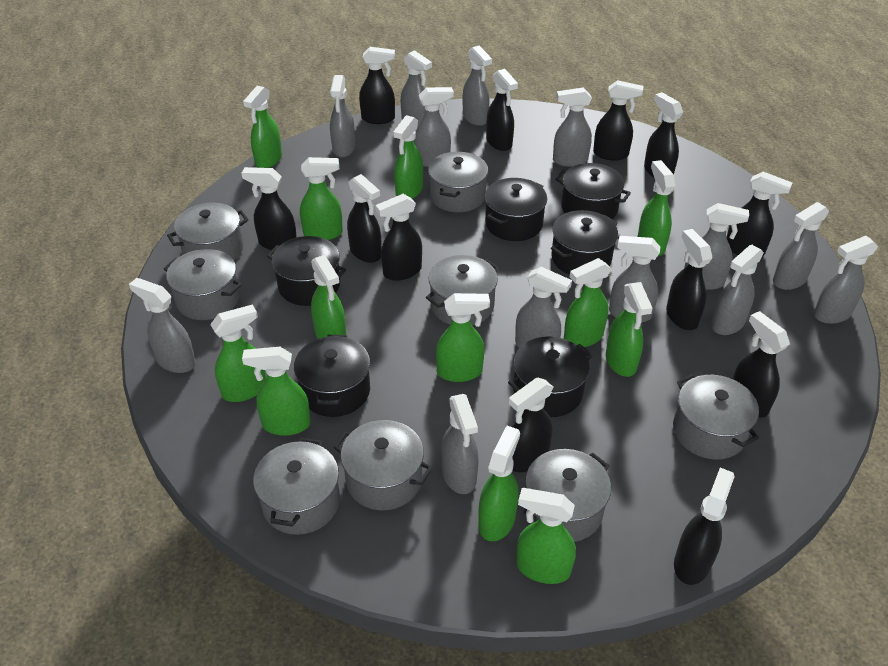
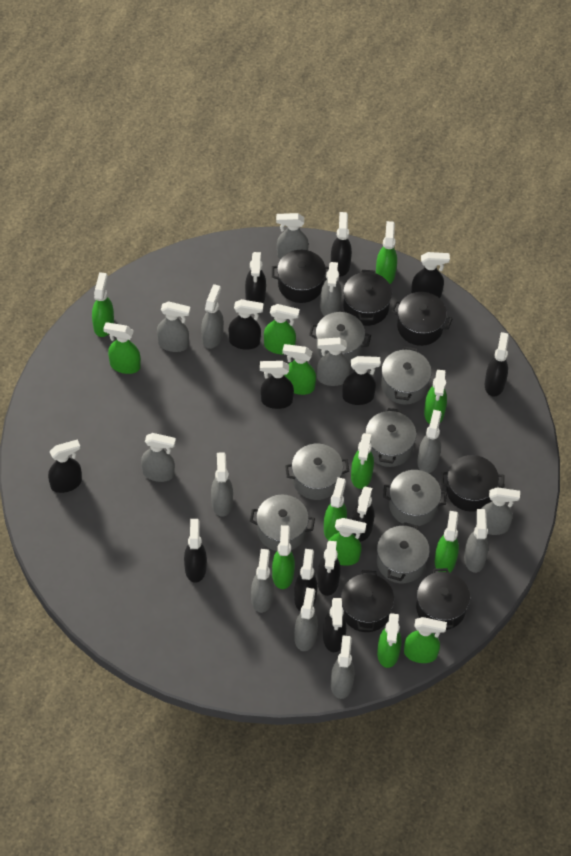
black spray bottle: [242,167,297,250] [347,174,382,263] [359,47,395,124] [376,194,422,281] [486,69,518,151] [509,378,553,472] [593,80,643,161] [644,92,683,177] [666,229,712,330] [674,468,735,585] [726,172,792,256] [733,311,790,417] = 12 -> [48,439,82,493] [184,519,207,583] [229,299,264,350] [245,252,266,303] [260,361,294,409] [294,549,317,612] [317,541,340,596] [323,598,346,652] [331,212,352,276] [342,356,381,405] [351,487,374,542] [411,252,450,298] [485,332,509,397] = 13
green spray bottle: [210,304,266,402] [242,347,311,436] [243,86,282,168] [300,157,343,240] [311,255,346,339] [393,115,423,199] [436,293,490,382] [478,426,520,541] [516,488,576,584] [564,258,611,347] [606,282,653,377] [638,160,676,256] = 12 -> [92,272,114,337] [103,323,141,374] [264,304,300,354] [272,525,295,589] [282,344,316,395] [324,477,347,540] [328,518,367,566] [351,433,374,489] [376,221,397,284] [377,613,401,668] [404,617,447,663] [424,370,447,424] [435,511,459,573] = 13
grey pot: [164,249,242,320] [167,203,248,261] [253,438,340,535] [334,420,433,510] [426,255,499,326] [428,152,488,212] [523,449,611,542] [673,374,759,460] = 8 -> [250,495,315,551] [285,444,349,500] [309,312,371,364] [365,408,416,467] [377,522,430,583] [381,347,432,404] [383,470,447,526] = 7

